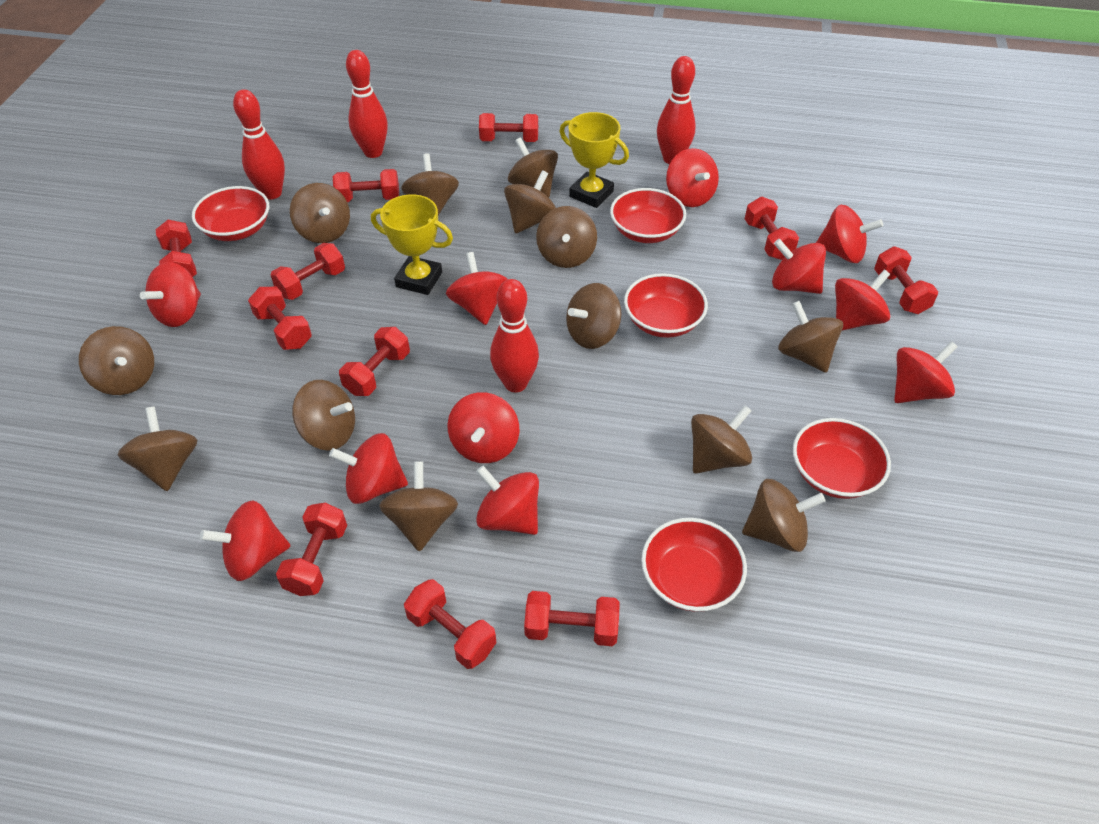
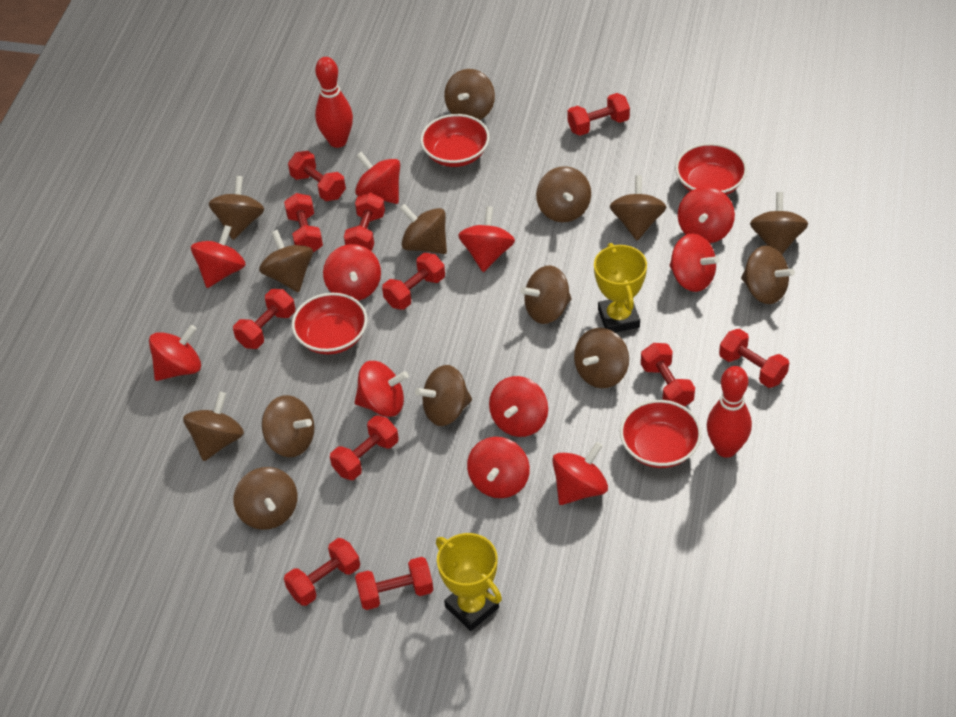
brown spinning top: [79,326,154,395] [118,407,197,491] [290,183,350,243] [292,380,355,451] [379,461,458,552] [401,153,459,215] [504,170,556,234] [508,137,558,197] [536,206,597,268] [566,283,621,349] [691,405,752,474] [742,479,825,552] [778,301,843,373] = 13 -> [183,392,244,461] [209,176,265,240] [234,467,298,530] [259,230,313,292] [262,395,314,457] [399,204,447,254] [415,365,472,426] [444,69,495,120] [520,265,571,324] [536,166,591,222] [574,328,629,388] [610,175,666,241] [741,246,795,304] [750,192,808,254] = 14
red bowl: [192,186,269,241] [610,188,686,243] [624,273,708,338] [641,518,747,612] [793,418,891,499] = 5 -> [292,293,367,355] [420,114,490,167] [620,400,702,468] [675,143,747,195] = 4
red bowling pin: [233,89,285,199] [346,50,388,158] [490,279,539,392] [657,56,696,164] = 4 -> [315,57,353,148] [707,366,752,458] = 2

